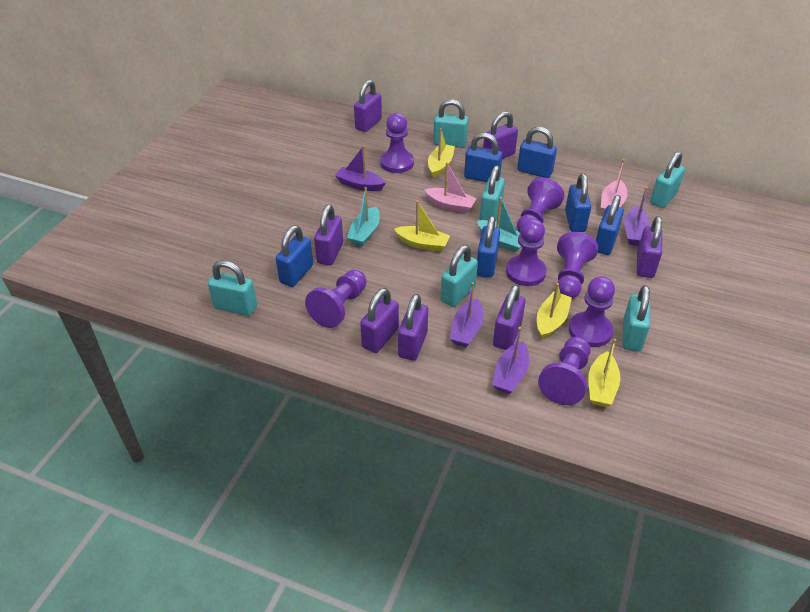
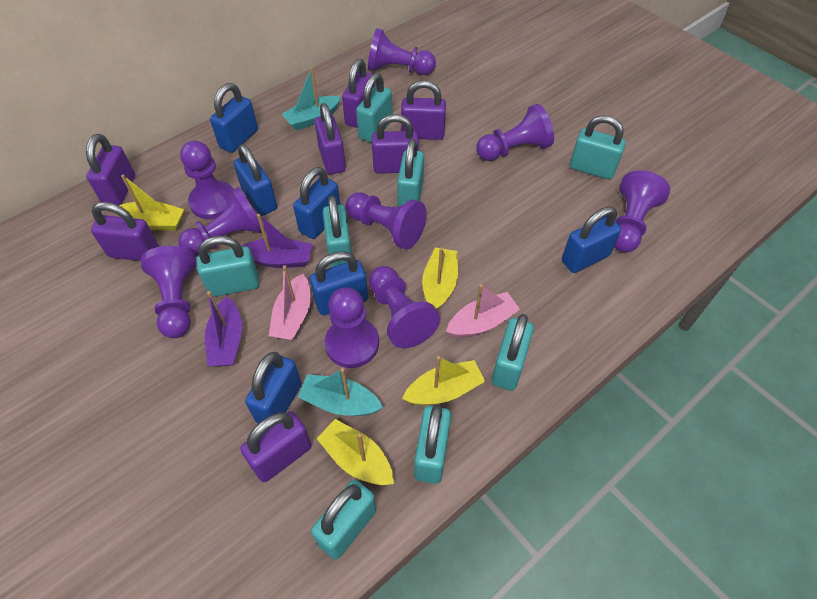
purple boat: [335,145,386,191] [450,282,484,347] [492,327,529,394] [624,187,650,246] = 4 -> [205,291,242,366] [241,214,312,268] = 2
purple pawn: [305,270,367,328] [380,113,414,173] [506,219,547,286] [517,177,564,232] [538,337,590,405] [557,232,598,299] [569,276,615,347] = 7 -> [141,246,197,338] [178,187,265,257] [180,141,234,219] [325,287,379,368] [345,193,426,249] [368,28,436,75] [369,266,440,348] [476,104,554,161] [614,170,670,252] = 9
turquoise padlock: [208,260,257,316] [433,99,469,148] [440,245,478,307] [480,165,505,222] [622,285,650,351] [650,152,685,208] = 6 -> [197,236,259,297] [311,480,376,560] [323,195,352,267] [356,73,392,143] [397,139,424,206] [414,404,451,484] [492,314,534,391] [570,115,626,179] = 8

